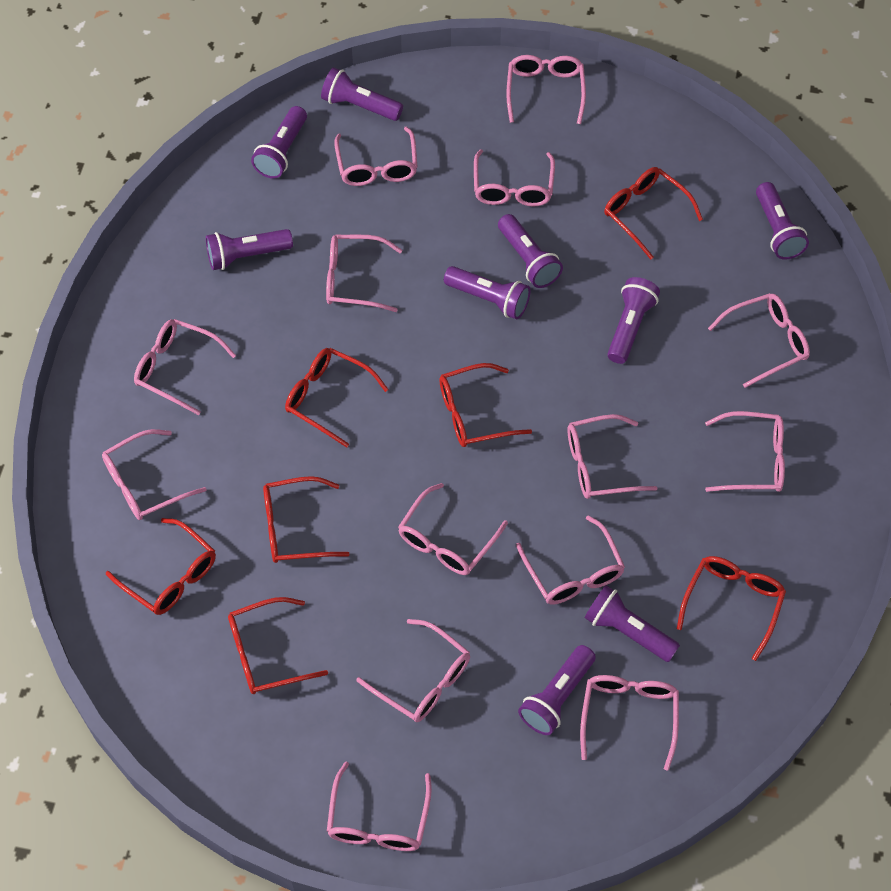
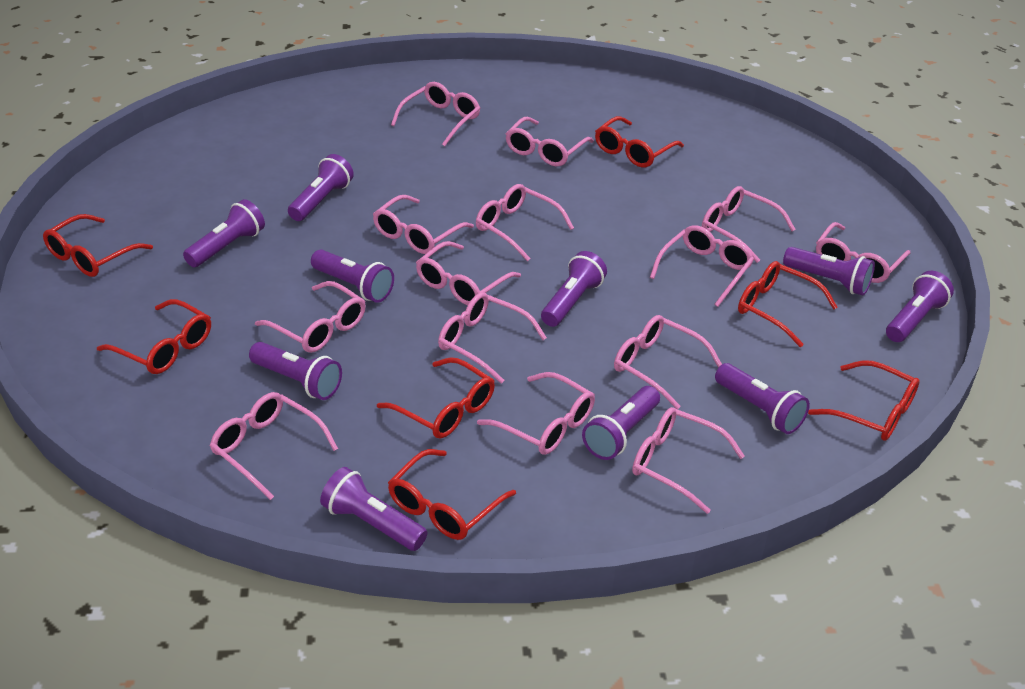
purple flashlight: [206,229,293,270] [251,106,307,179] [321,68,403,121] [444,266,531,319] [498,214,563,288] [518,645,596,735] [585,585,680,662] [607,277,660,364] [756,182,809,260] = 9 -> [183,199,265,267] [249,342,342,400] [288,154,354,221] [311,250,394,303] [320,467,427,551] [541,251,607,327] [582,386,660,460] [715,363,810,434] [783,247,875,296] [886,271,954,342] = 10

